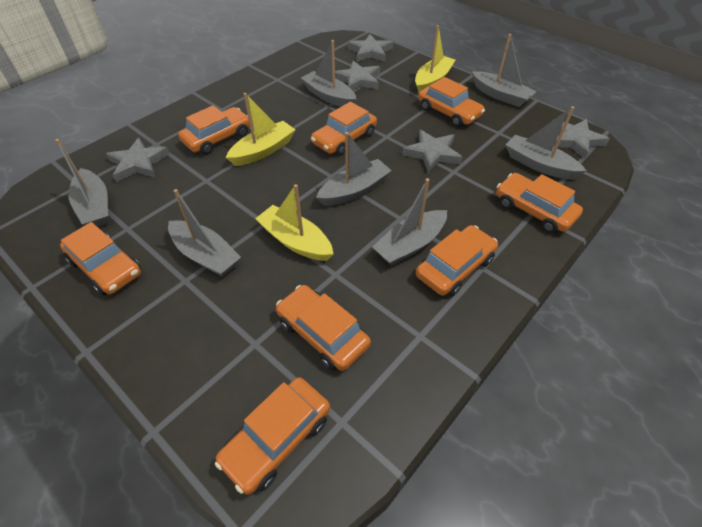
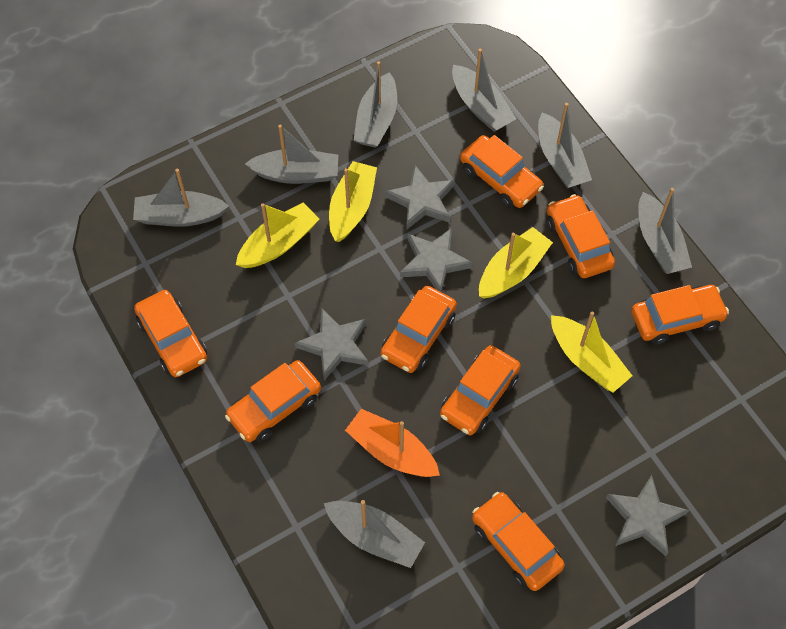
grey star: [106,138,170,182] [335,61,380,91] [348,34,393,62] [402,130,463,173] [554,119,610,159] = 5 -> [295,308,368,380] [385,165,455,230] [400,228,473,292] [606,475,689,556] = 4
orange boat: none = 0 -> [345,409,440,477] = 1
yellow boat: [226,93,296,166] [255,184,333,261] [415,25,455,93] = 3 -> [236,202,319,268] [329,161,377,242] [479,227,553,299] [551,311,632,392] = 4

